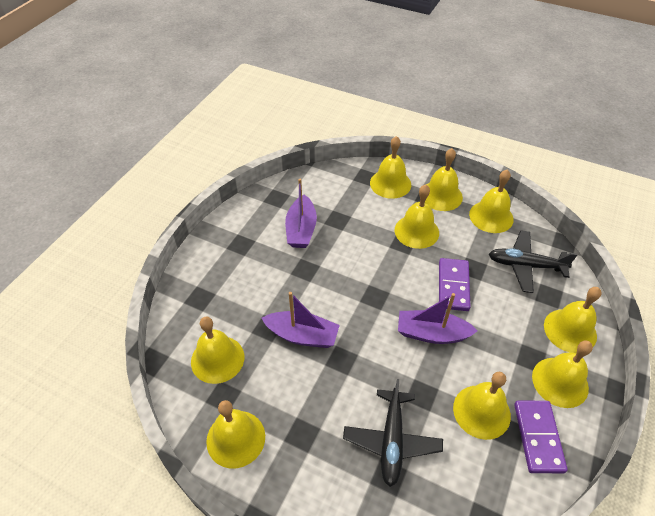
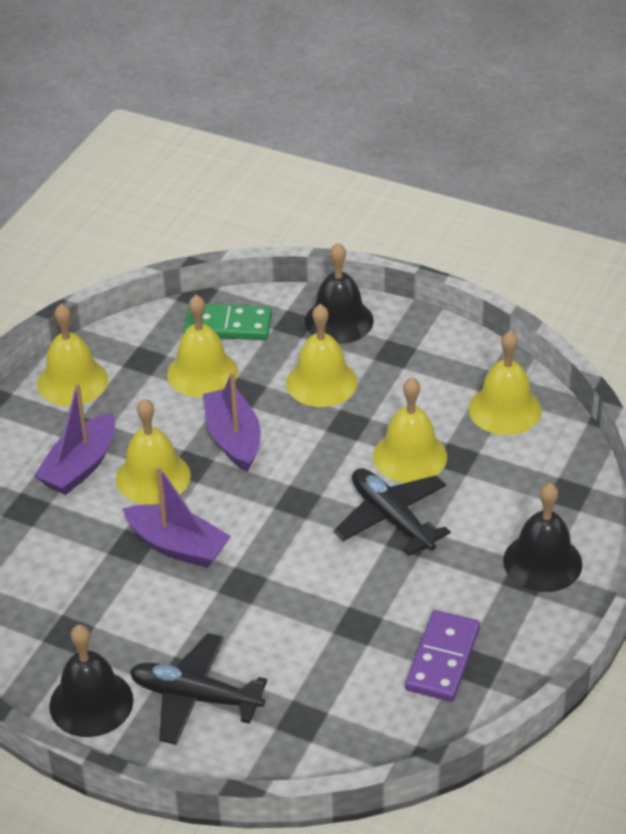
black bell: none = 0 -> [49,625,133,737] [305,243,374,344] [503,483,582,592] = 3
green domino: none = 0 -> [183,304,272,340] = 1
purple domino: [439,258,471,311] [514,401,568,473] = 2 -> [405,610,480,702] = 1
yellow bell: [191,316,244,384] [206,400,265,468] [370,136,411,199] [395,184,439,249] [425,148,463,211] [453,372,511,440] [469,170,514,233] [532,340,593,408] [544,287,601,353] = 9 -> [37,304,108,406] [116,398,191,505] [167,295,238,397] [286,304,358,407] [373,377,447,483] [469,331,542,435] = 6

